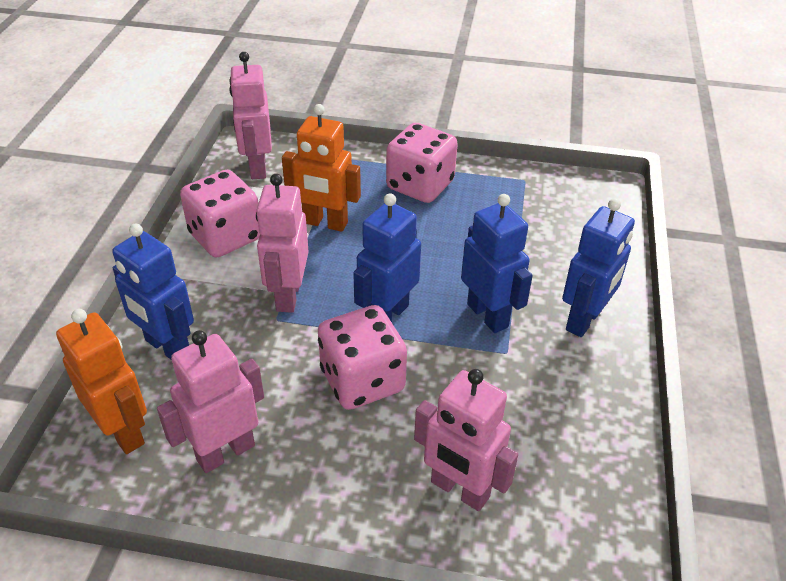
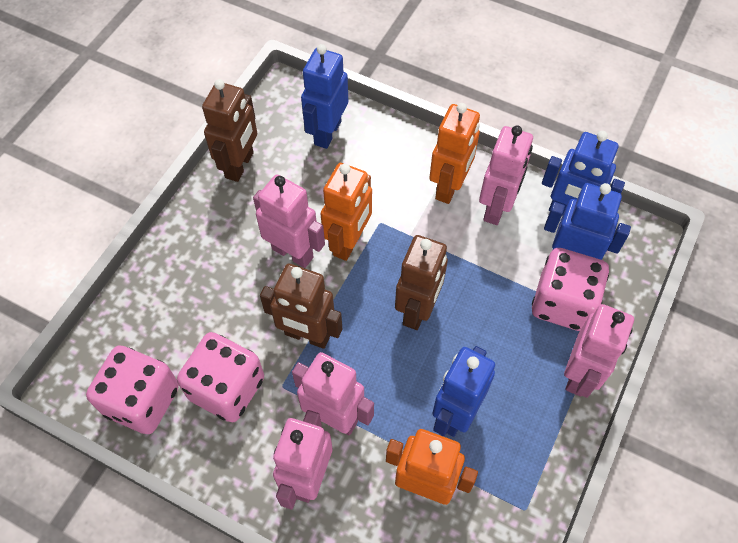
brown robot: none = 0 -> [202,79,257,182] [260,264,342,349] [395,235,448,330] = 3
orange robot: [56,309,147,454] [282,104,361,232] = 2 -> [321,163,372,261] [386,429,478,505] [429,103,480,204] = 3
pink robot: [157,330,264,473] [229,52,272,179] [256,174,309,313] [414,369,518,511] = 4 -> [253,174,325,268] [273,410,332,509] [292,352,374,436] [479,125,533,225] [564,304,634,398] = 5

